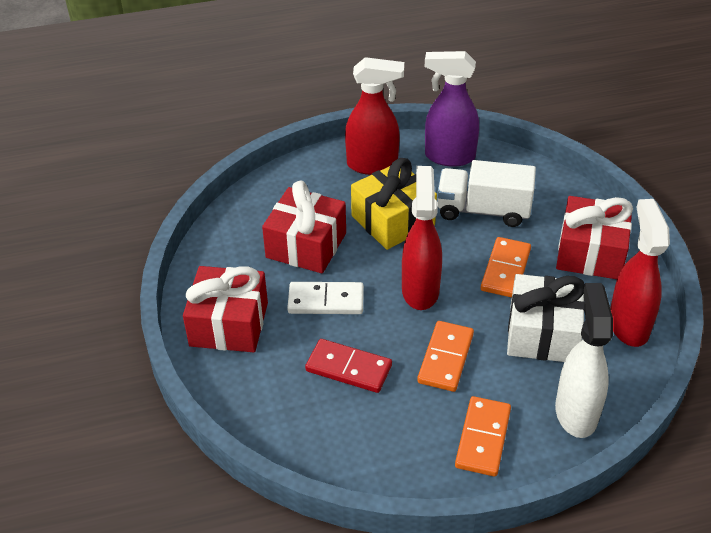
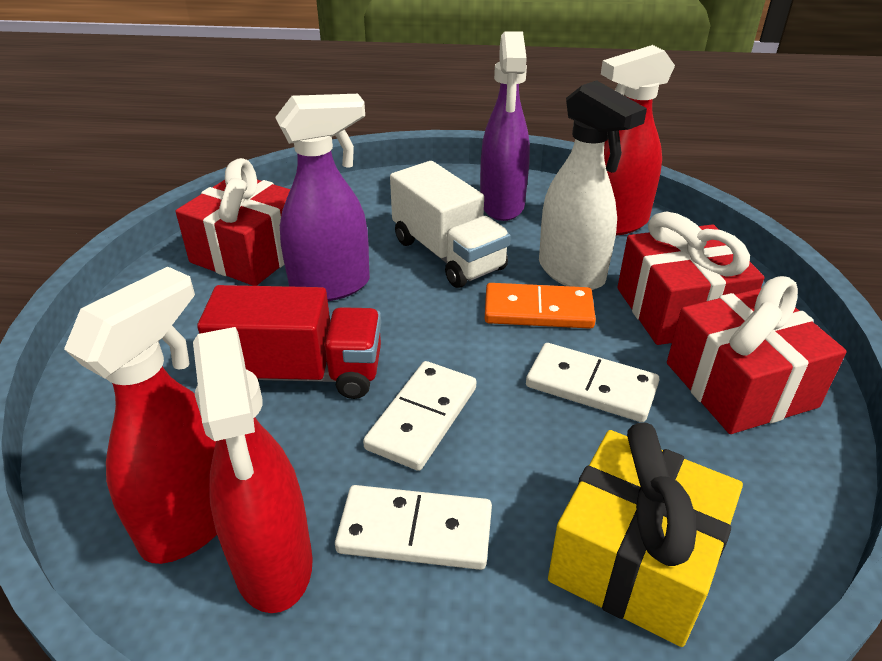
orange domino: [417,321,474,392] [455,396,511,476] [481,237,531,298] = 3 -> [485,283,596,329] = 1
purple spray bottle: [425,51,479,167] = 1 -> [275,94,370,301] [480,31,530,221] = 2
red domino: [305,339,392,393] = 1 -> none = 0
red truck: none = 0 -> [197,285,381,399] = 1
white domino: [287,282,364,314] = 1 -> [335,485,492,570] [363,361,476,471] [526,343,659,422] = 3
white gift: [507,274,585,362] = 1 -> none = 0

